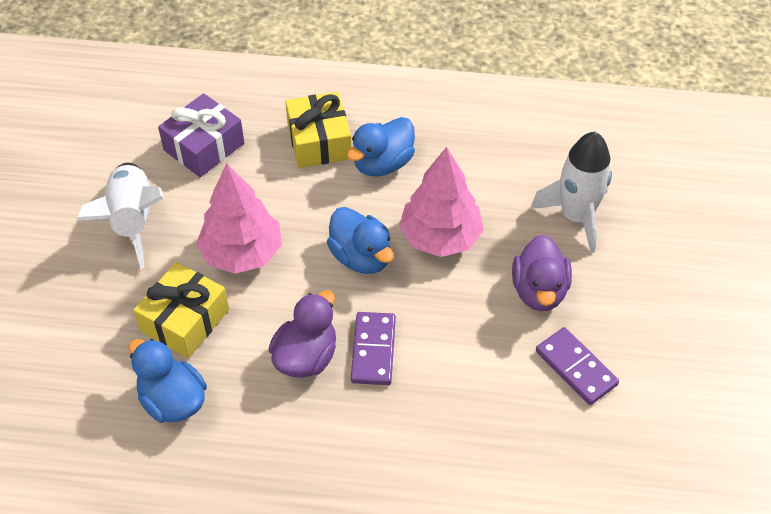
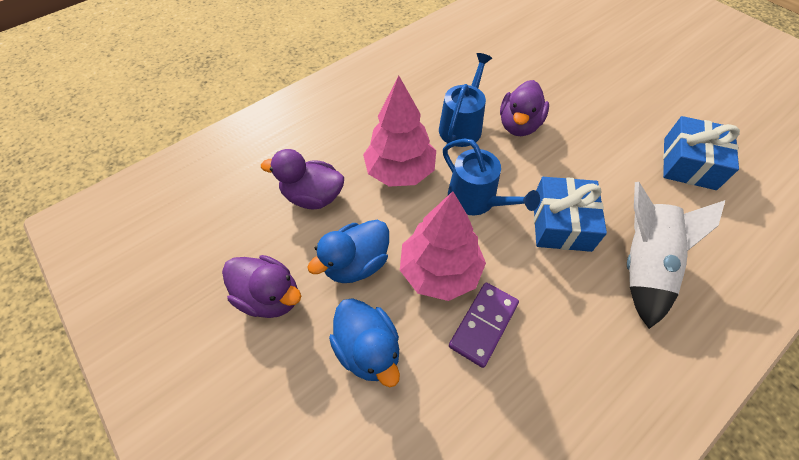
blue duck: [128,339,207,423] [327,207,394,274] [347,117,415,177] = 3 -> [307,220,389,283] [329,298,400,387] = 2
blue gift: none = 0 -> [534,177,607,252] [663,116,740,190] = 2
blue watering can: none = 0 -> [439,53,492,147] [443,139,540,215] = 2
purple domino: [351,312,396,385] [536,327,619,405] = 2 -> [449,283,519,368] = 1
purple duck: [269,290,336,378] [512,235,572,311] = 2 -> [222,255,301,318] [261,149,344,209] [500,80,549,136] = 3
purple gift: [158,93,244,177] = 1 -> none = 0
white rocket: [77,163,164,269] [530,132,612,253] = 2 -> [627,182,725,329] = 1
yellow gift: [133,262,229,358] [285,92,352,168] = 2 -> none = 0

